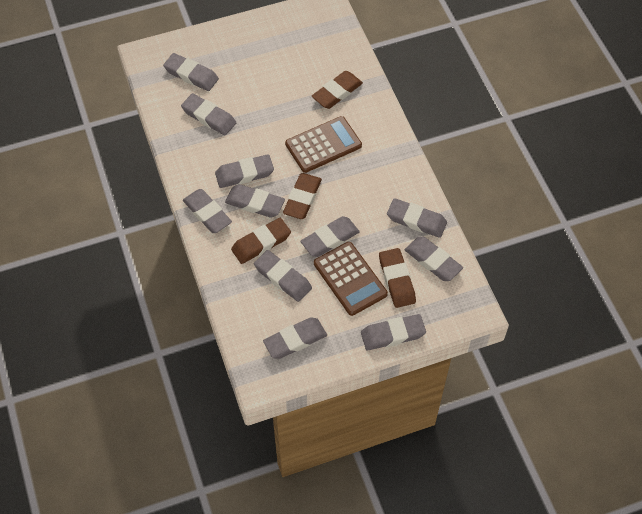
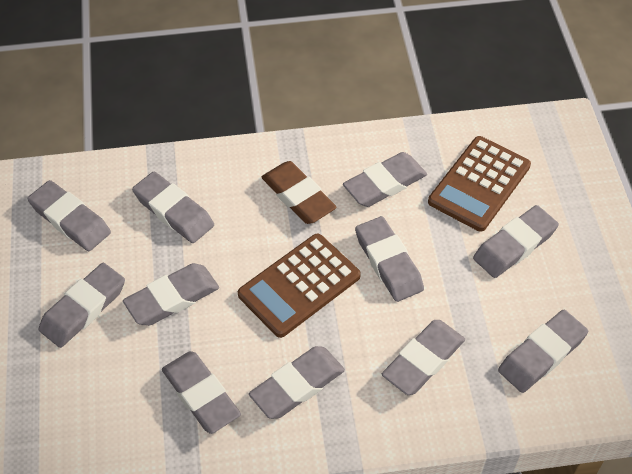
brown eraser: [231,218,291,264] [283,173,322,219] [312,71,363,109] [379,248,416,308] = 4 -> [261,161,337,224] = 1

